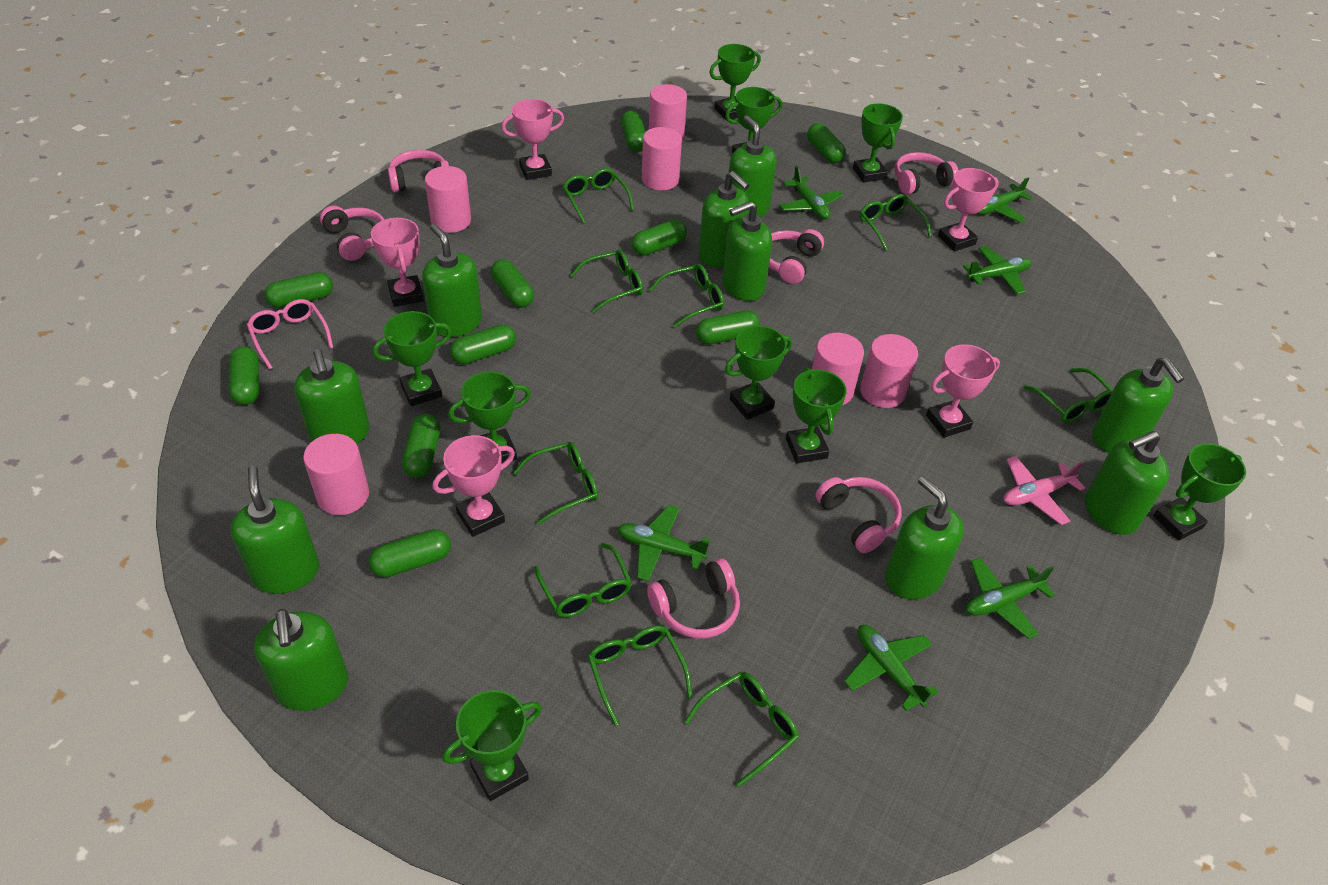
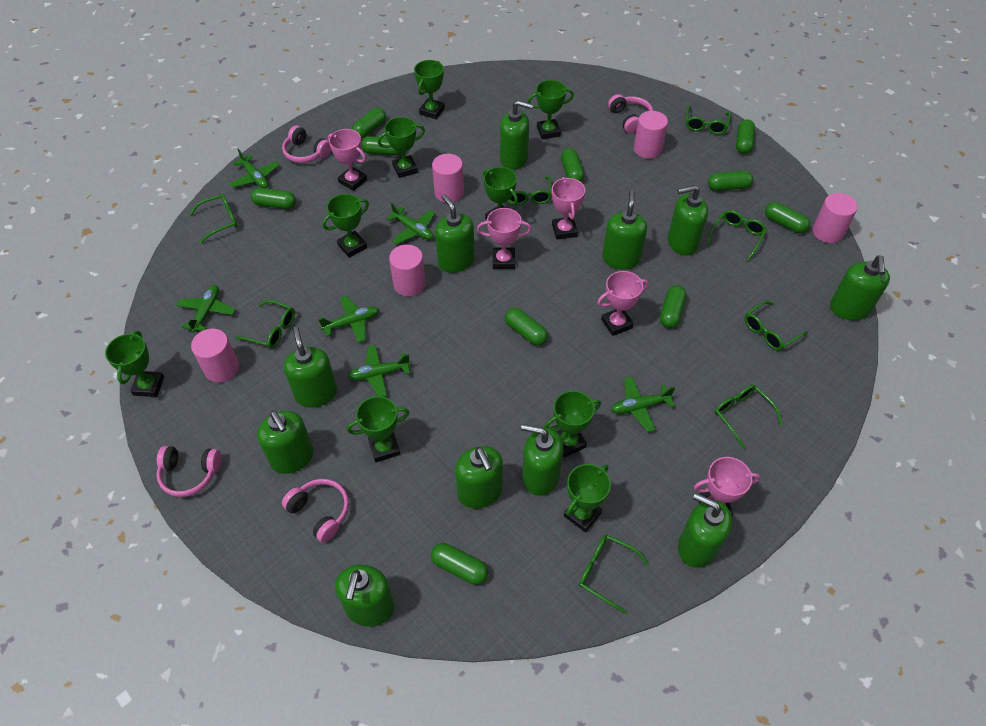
green glasses: [513,442,598,525] [534,543,632,618] [563,168,634,224] [570,249,643,313] [588,626,692,726] [649,264,724,328] [684,672,799,787] [860,194,932,251] [1023,368,1113,423] = 9 -> [189,194,237,243] [235,300,295,349] [510,176,552,205] [579,534,650,614] [686,106,731,135] [707,210,767,261] [714,385,783,449] [745,301,808,351] = 8
green soap dispenser: [230,465,319,594] [254,609,348,711] [294,349,370,444] [422,224,482,337] [699,171,750,267] [722,201,772,301] [729,115,777,217] [885,476,964,599] [1085,431,1169,535] [1092,358,1184,452] = 10 -> [257,410,314,474] [284,327,337,408] [335,565,395,626] [435,194,475,273] [455,446,503,509] [500,100,533,170] [521,424,563,496] [602,190,647,270] [668,185,708,256] [678,493,732,568] [830,256,890,320] = 11
pink cylinder: [303,434,369,515] [425,166,471,233] [642,127,682,190] [649,84,687,140] [812,333,864,405] [860,334,918,408] = 6 -> [191,329,239,383] [389,244,426,296] [432,154,464,203] [634,111,668,159] [812,193,858,243] = 5
pink glasses: [247,299,333,370] = 1 -> none = 0
pink headphones: [320,206,384,261] [388,150,449,192] [647,558,740,638] [769,229,824,284] [816,477,902,553] [894,152,958,195] = 6 -> [157,446,222,497] [282,125,331,163] [282,479,349,543] [608,94,653,133] = 4
pink plane: [1003,456,1085,525] = 1 -> none = 0

